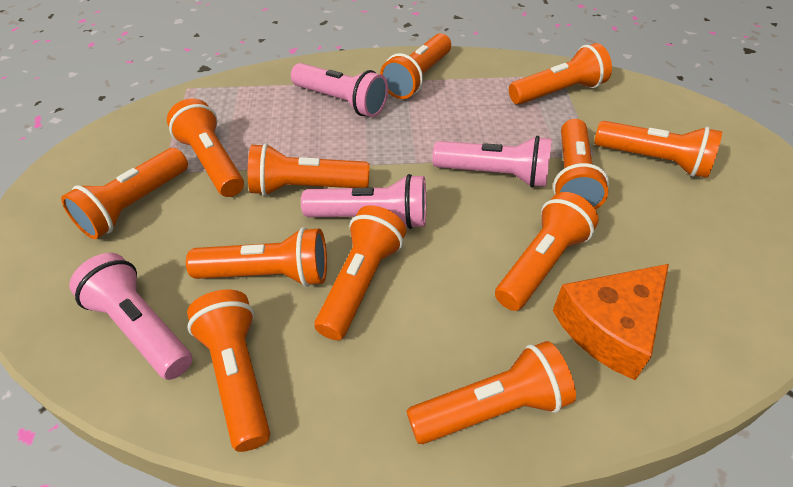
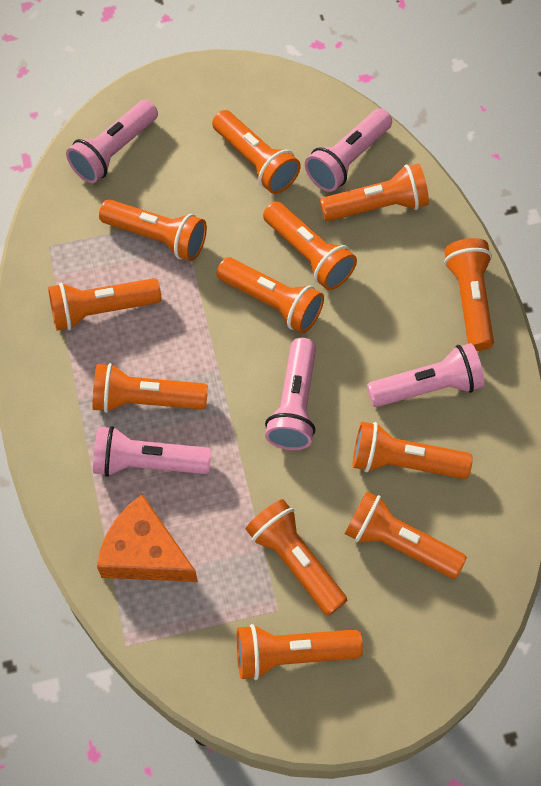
pink flashlight: [69,253,192,380] [291,63,388,117] [301,174,426,229] [432,136,552,188] = 4 -> [66,99,158,183] [93,426,211,477] [265,338,316,450] [305,108,392,192] [367,343,485,407] = 5

